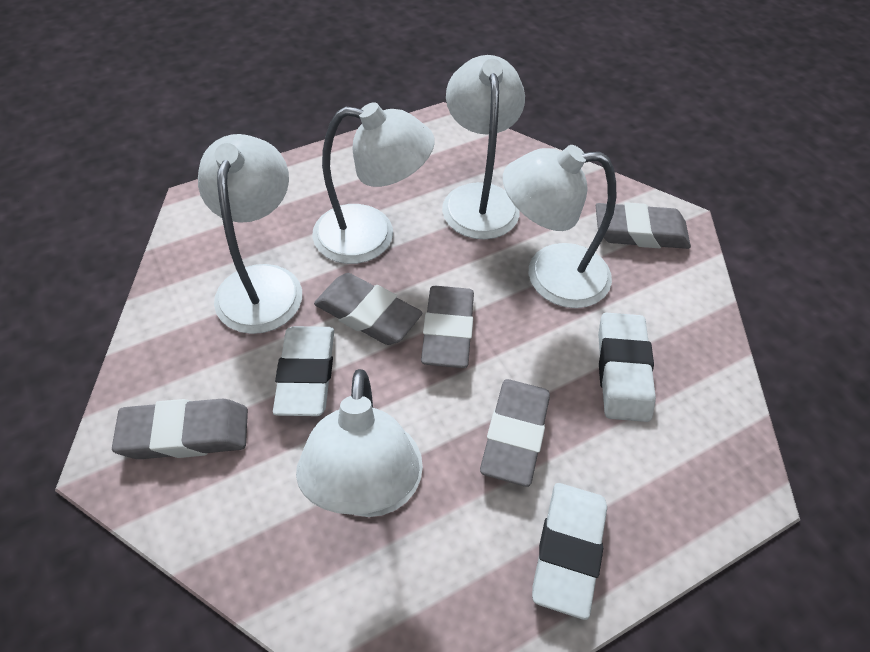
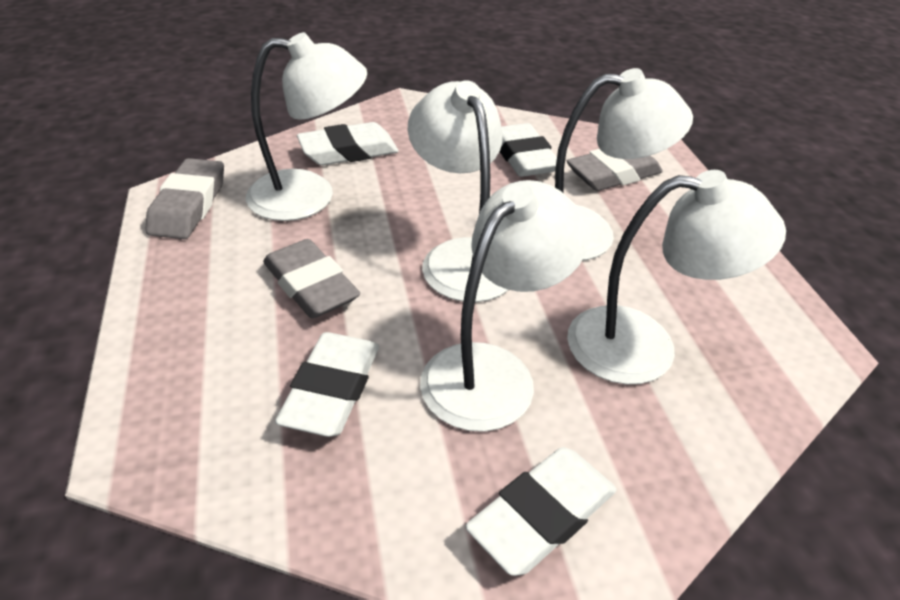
grey eraser: [112,399,248,459] [314,273,422,345] [421,286,474,368] [480,379,550,487] [596,202,691,249] = 5 -> [145,158,224,239] [263,239,360,319] [567,149,663,191] = 3
white eraser: [273,326,334,416] [532,483,607,620] [598,313,656,422] = 3 -> [275,332,379,437] [297,122,399,165] [465,447,616,576] [500,123,557,177] = 4

